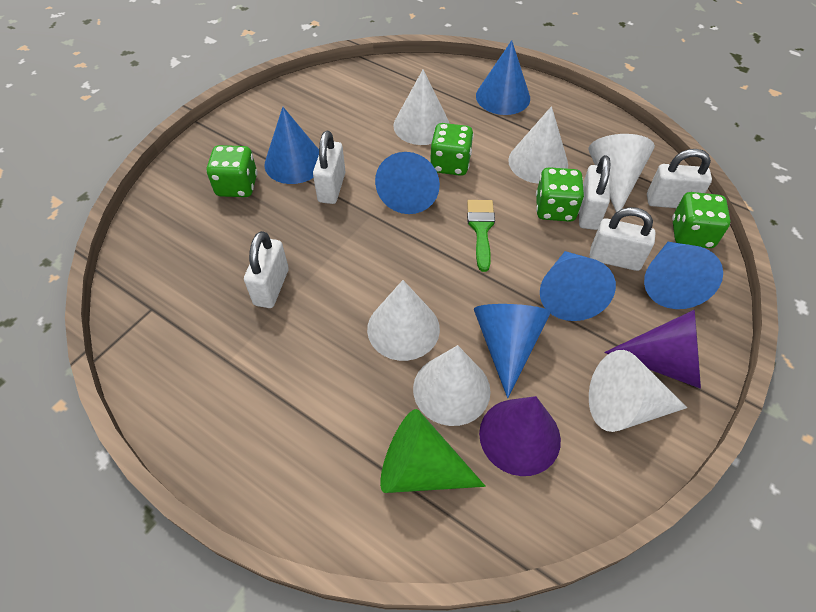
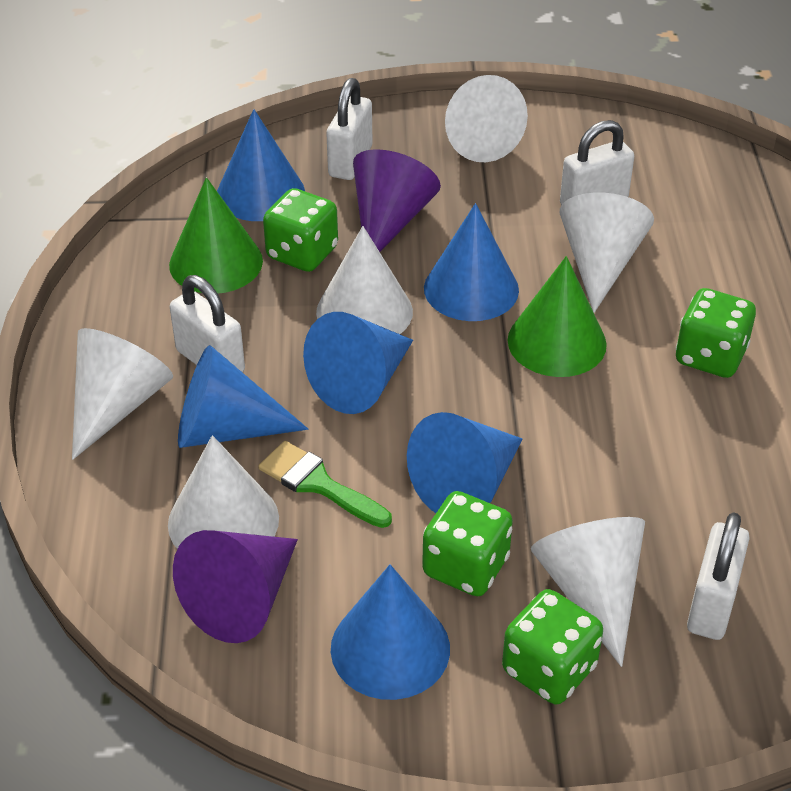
green cone: [380,409,486,493] = 1 -> [169,177,263,293] [508,256,607,377] = 2
white padlock: [244,231,289,308] [313,131,346,204] [579,155,610,230] [589,207,656,271] [647,149,712,208] = 5 -> [170,275,245,372] [326,78,372,180] [560,120,634,205] [687,512,750,640] = 4

